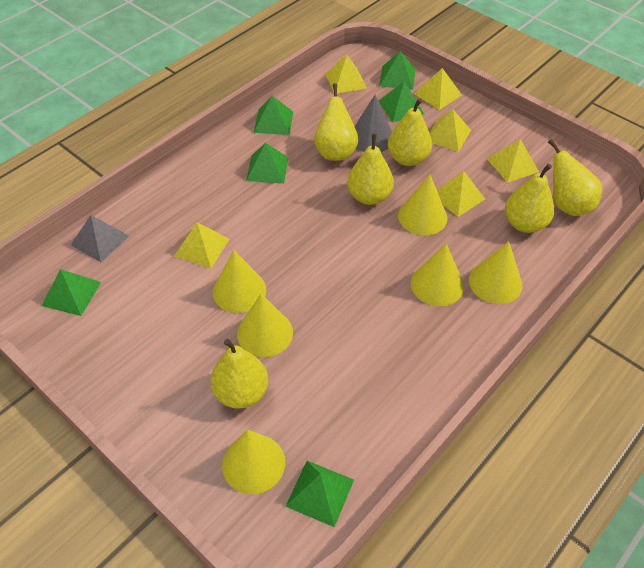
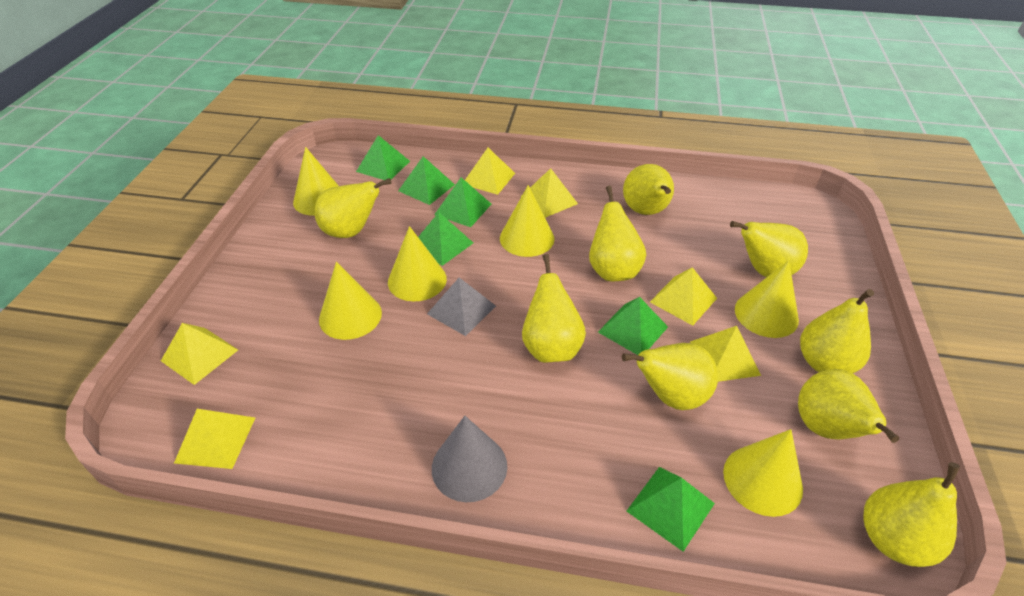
yellow pear: [210,339,268,409] [314,83,358,161] [347,133,394,205] [388,98,432,166] [505,164,554,233] [548,139,602,216] = 6 -> [315,178,392,238] [522,254,586,363] [589,186,646,281] [622,343,718,410] [623,164,674,215] [730,221,808,277] [798,369,899,443] [800,289,874,374] [863,462,960,567] = 9

